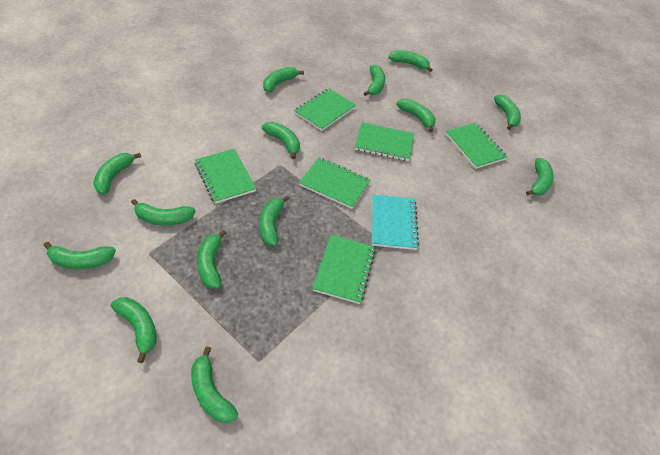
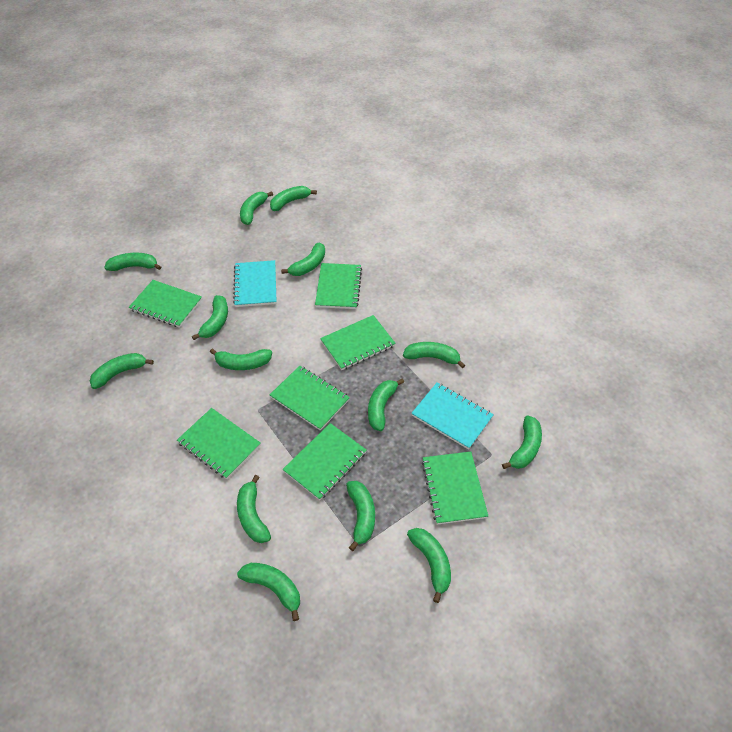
green notebook: [195,149,256,204] [294,88,356,131] [299,157,371,209] [312,235,376,304] [355,122,414,161] [445,123,507,169] = 6 -> [129,280,202,328] [177,408,261,479] [270,365,350,431] [283,423,367,500] [315,263,362,309] [320,315,396,370] [422,451,488,525] = 7
turquoise notebook: [372,194,419,250] = 1 -> [233,260,277,307] [411,383,494,450] = 2

